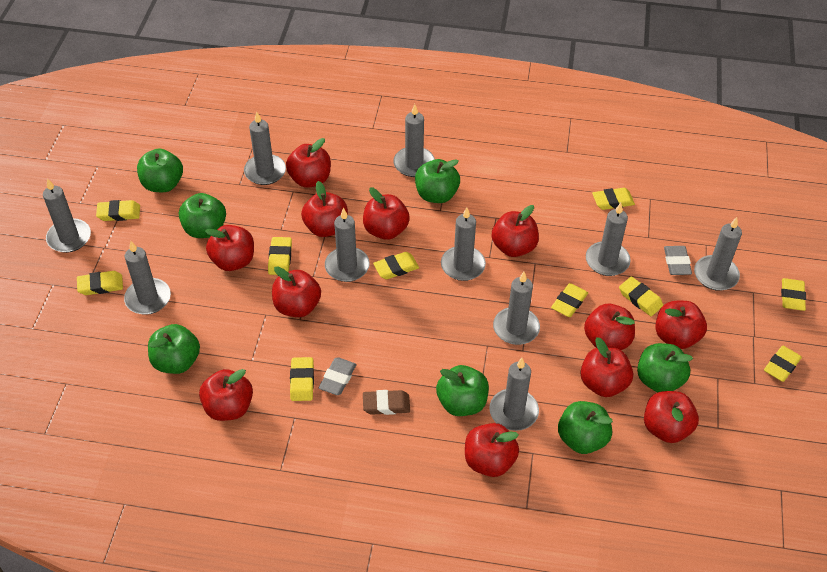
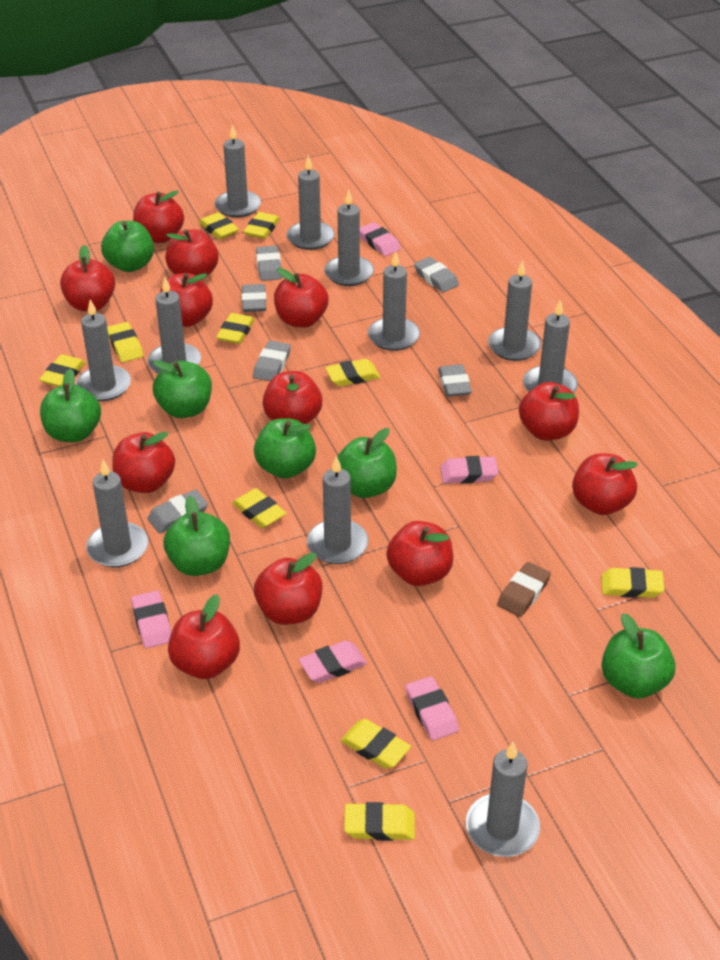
grey candle: [43,178,91,253] [124,241,171,315] [244,112,286,185] [325,208,370,282] [393,104,435,177] [441,208,486,281] [489,358,539,431] [493,272,540,345] [586,203,631,276] [694,217,742,291] = 10 -> [76,300,131,401] [86,460,148,567] [148,277,201,374] [215,124,261,218] [287,155,334,250] [307,456,368,564] [324,189,374,286] [368,251,420,351] [466,742,540,857] [488,261,541,361] [523,300,578,393] = 11
grey eraser: [319,357,357,395] [664,246,692,275] = 2 -> [147,489,208,534] [242,284,267,312] [253,340,291,381] [256,246,282,281] [414,257,459,292] [438,364,472,397] = 6
pink eraser: none = 0 -> [131,590,172,648] [299,640,367,683] [360,222,401,256] [406,676,459,740] [440,456,499,484] = 5

